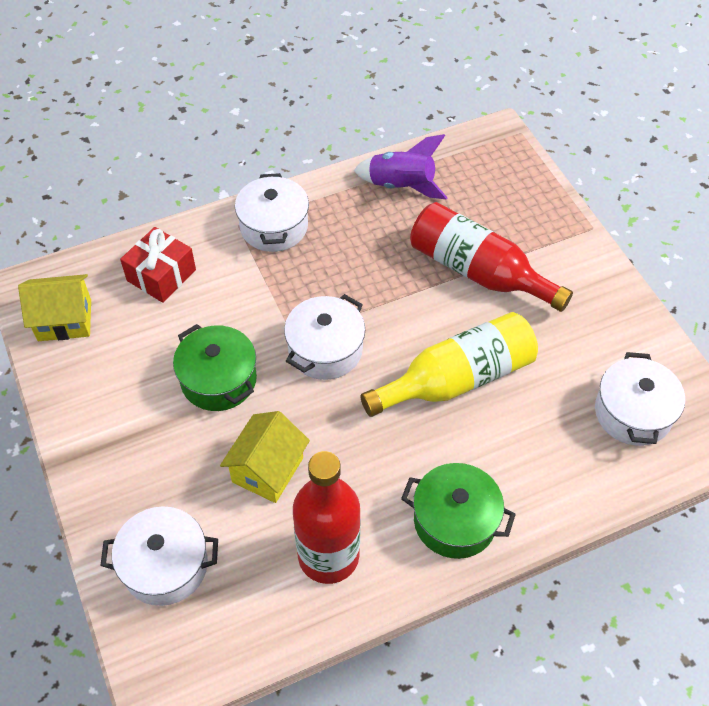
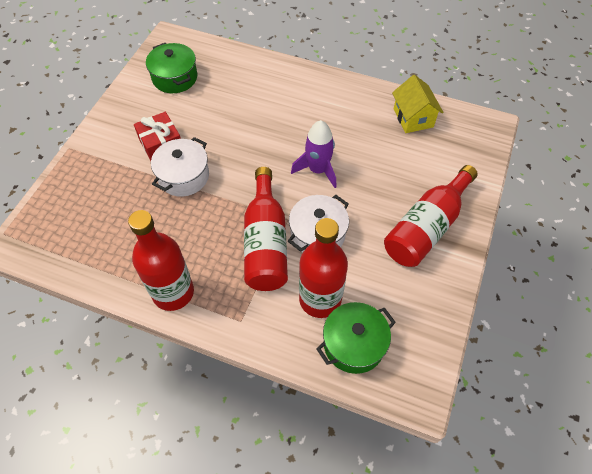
red bottle: [293,451,361,584] [410,202,573,312] = 2 -> [128,210,194,311] [244,167,288,291] [299,218,348,318] [384,165,478,267] = 4
white pot: [100,506,218,606] [235,173,309,252] [284,294,365,380] [595,352,685,446] = 4 -> [151,137,209,197] [288,195,349,252] = 2
yellow bottle: [361,312,538,417] = 1 -> none = 0
yellow house: [18,274,91,341] [220,411,310,503] = 2 -> [392,75,444,133] = 1

